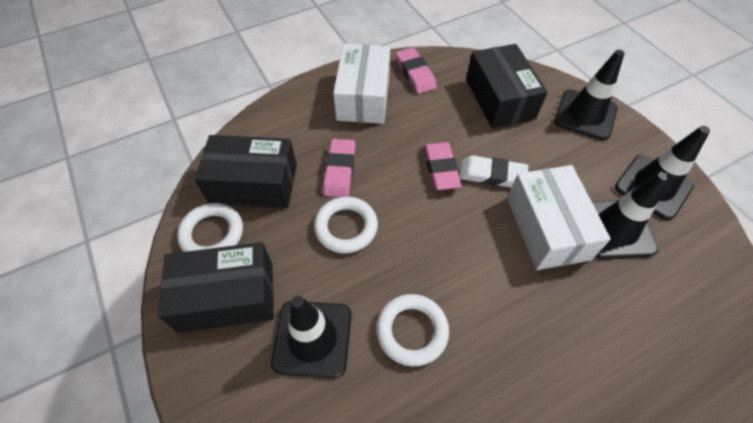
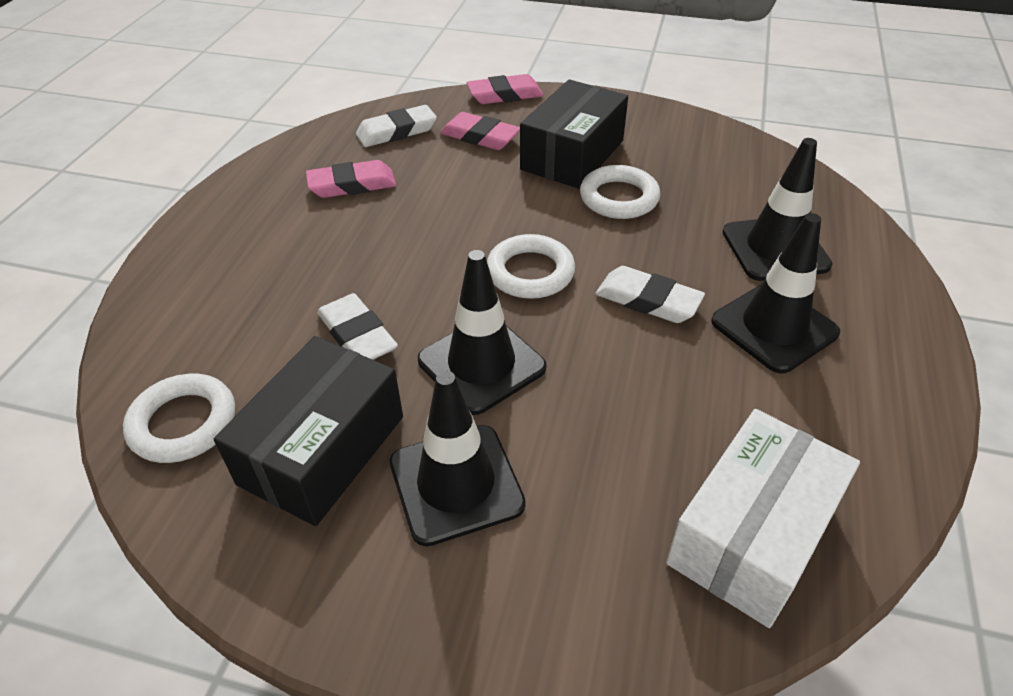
black box: [158,242,274,333] [194,135,297,208] [466,44,548,128] = 3 -> [214,336,403,526] [520,79,628,189] = 2
white box: [333,44,390,124] [507,165,611,270] = 2 -> [666,409,860,628] = 1
white eraser: [459,156,528,188] = 1 -> [317,293,398,360] [356,105,437,147] [595,266,705,323] = 3

